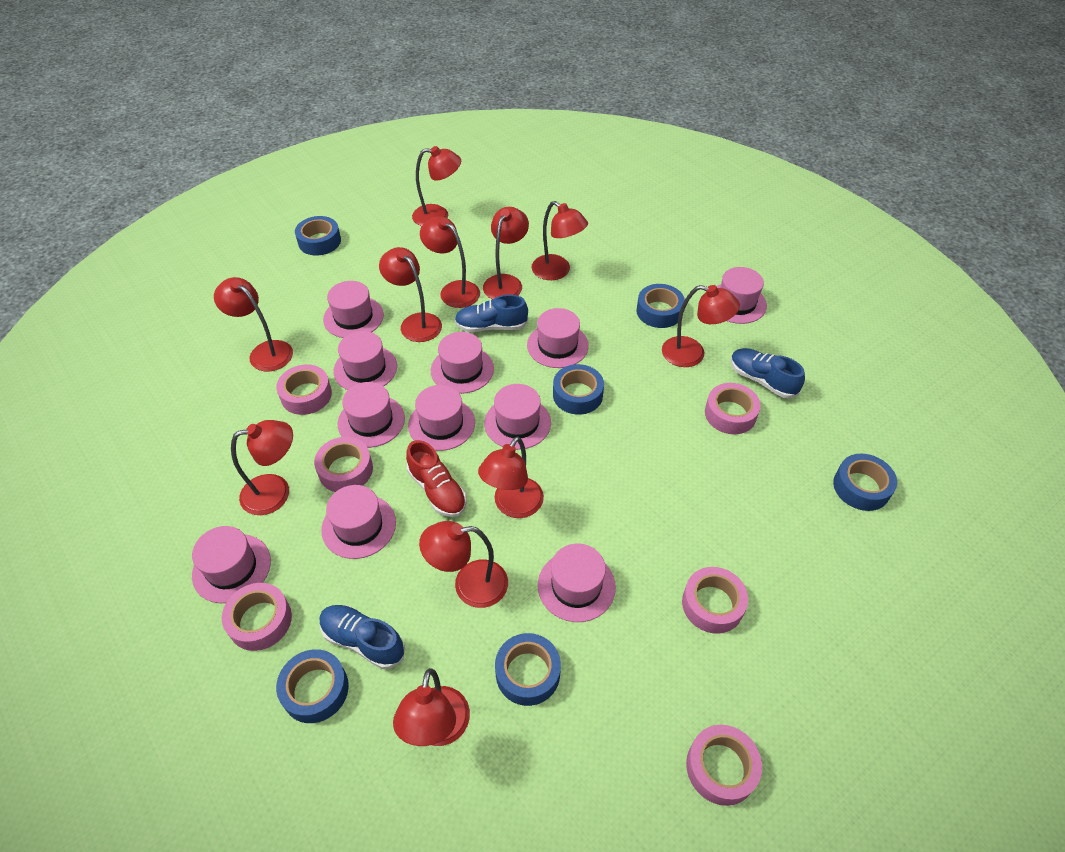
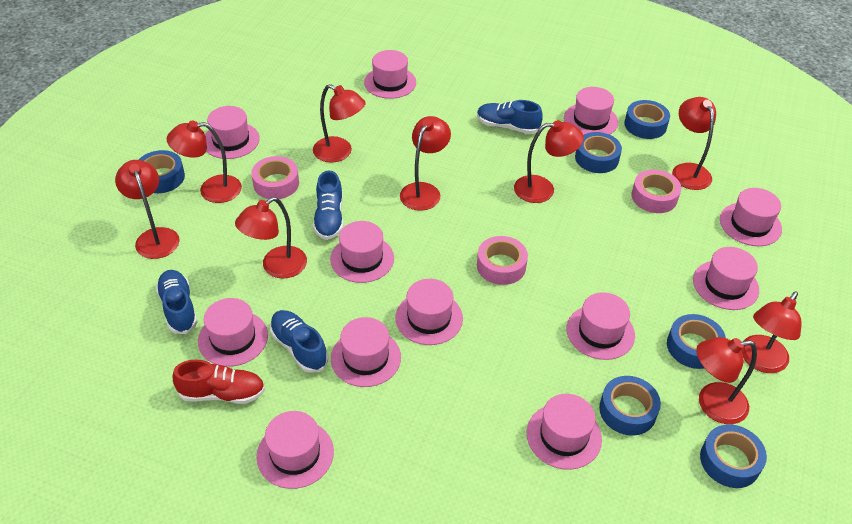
blue shoe: [320,605,405,669] [454,294,528,332] [731,348,805,398] = 3 -> [156,270,198,334] [270,310,328,373] [313,170,343,240] [477,100,543,134] = 4
pink hat: [192,526,271,603] [321,485,396,559] [323,281,384,338] [333,331,397,390] [338,382,405,448] [408,385,475,451] [431,332,494,394] [484,384,551,450] [527,308,589,368] [538,543,616,622] [716,267,767,324] = 11 -> [198,298,268,367] [205,106,260,159] [256,411,334,489] [330,221,394,283] [331,317,401,387] [364,50,416,99] [395,279,463,345] [527,394,602,470] [564,87,618,135] [566,292,635,360] [693,247,759,310] [720,188,782,246] = 12
pink tape: [222,583,292,651] [276,364,332,415] [314,437,373,492] [682,567,748,634] [686,725,762,806] [705,383,761,434] = 6 -> [251,156,299,199] [477,236,528,285] [632,169,681,213] = 3
red lamp: [214,277,293,371] [231,420,293,515] [379,247,442,342] [393,668,470,746] [412,146,461,226] [419,521,508,608] [420,216,480,308] [478,436,544,518] [483,207,529,299] [531,201,588,280] [662,285,740,367] = 11 -> [115,160,180,259] [167,121,242,203] [235,197,307,278] [313,84,366,163] [400,116,451,211] [514,120,584,203] [672,97,716,190] [696,337,757,424] [741,291,802,373] = 9

